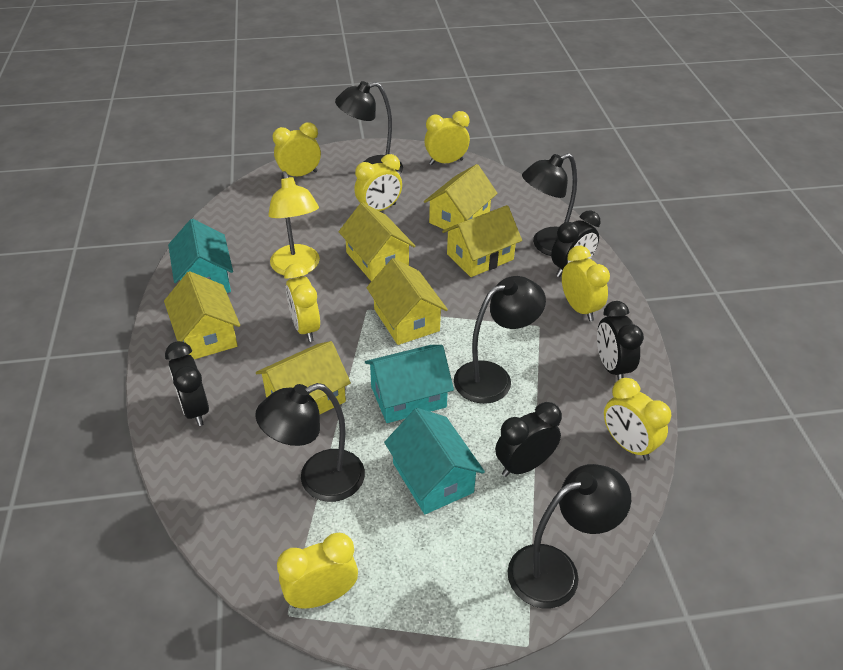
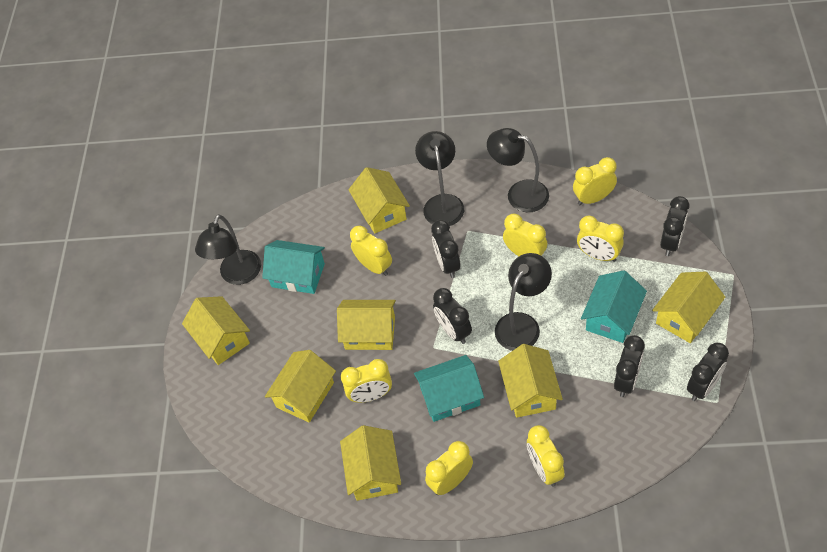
black clock: [165,341,209,426] [495,402,562,477] [551,210,601,277] [597,301,644,380] = 4 -> [431,220,460,278] [433,288,472,344] [614,335,645,397] [660,196,689,256] [687,343,729,401] = 5
black lamp: [255,383,365,502] [335,81,403,175] [454,276,546,404] [508,464,631,608] [522,153,577,256] = 5 -> [195,214,261,285] [415,131,464,226] [487,128,549,212] [495,253,552,351] = 4
yellow house: [164,271,240,359] [256,341,351,414] [339,202,416,282] [366,258,448,345] [424,164,498,231] [442,205,522,277] = 6 -> [182,296,250,365] [265,350,336,423] [337,300,396,350] [340,425,401,501] [348,167,410,234] [498,344,563,418] [652,271,725,343] = 7
yellow lamp: [268,171,320,275] = 1 -> none = 0

